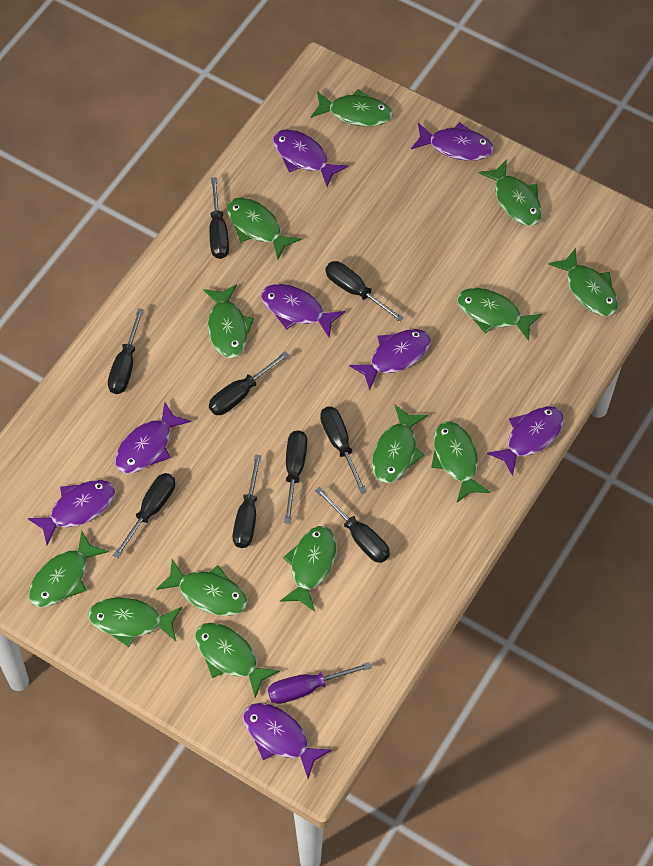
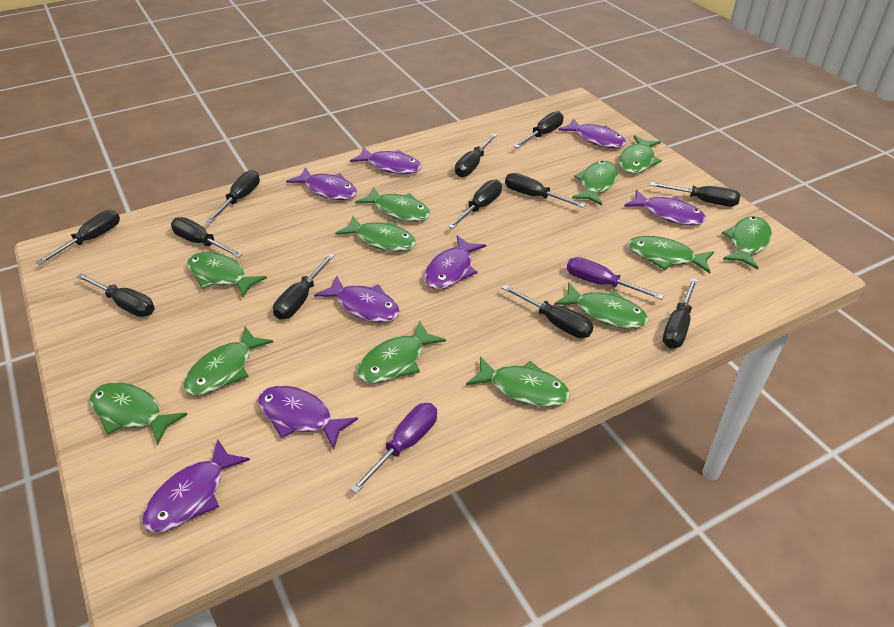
black screwdriver: [108,308,144,394] [113,473,175,558] [209,177,229,259] [209,351,289,415] [233,455,261,548] [284,430,307,524] [315,487,390,563] [320,406,367,494] [325,261,404,322] = 9 -> [36,210,120,265] [76,273,155,317] [171,217,243,258] [206,170,260,223] [273,253,335,320] [448,179,502,229] [455,134,497,177] [502,284,594,338] [505,173,586,208] [514,111,564,148] [650,182,741,206] [663,278,698,348] = 12
green fish: [29,531,109,607] [88,597,182,647] [156,559,248,616] [195,623,280,698] [203,284,254,358] [227,198,301,259] [280,526,337,611] [311,89,393,127] [372,405,428,483] [431,421,491,502] [457,288,542,341] [479,159,542,226] [549,248,618,316] = 13 -> [89,382,188,445] [184,327,273,396] [187,252,267,298] [336,216,416,252] [355,187,430,222] [357,321,446,383] [466,356,570,407] [554,282,648,329] [572,161,618,205] [619,135,662,174] [628,236,714,273] [722,216,772,269] = 12
purple screwdriver: [268,662,372,704] = 1 -> [350,403,437,494] [567,257,664,300] = 2

